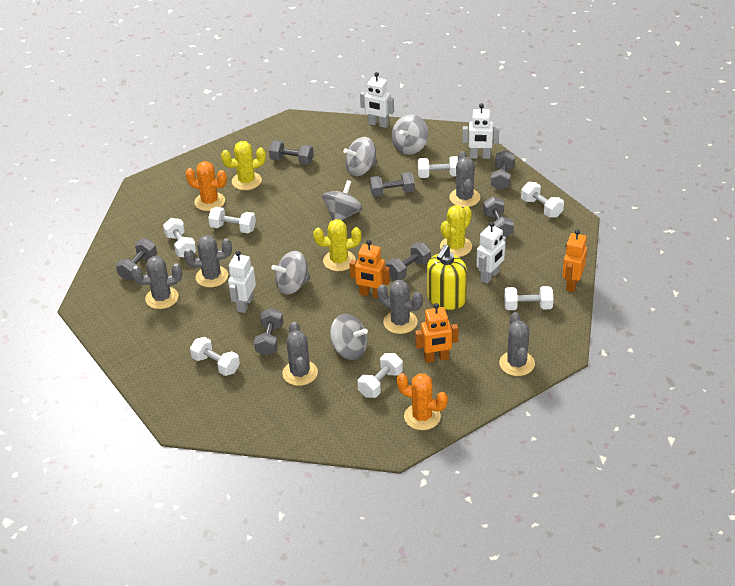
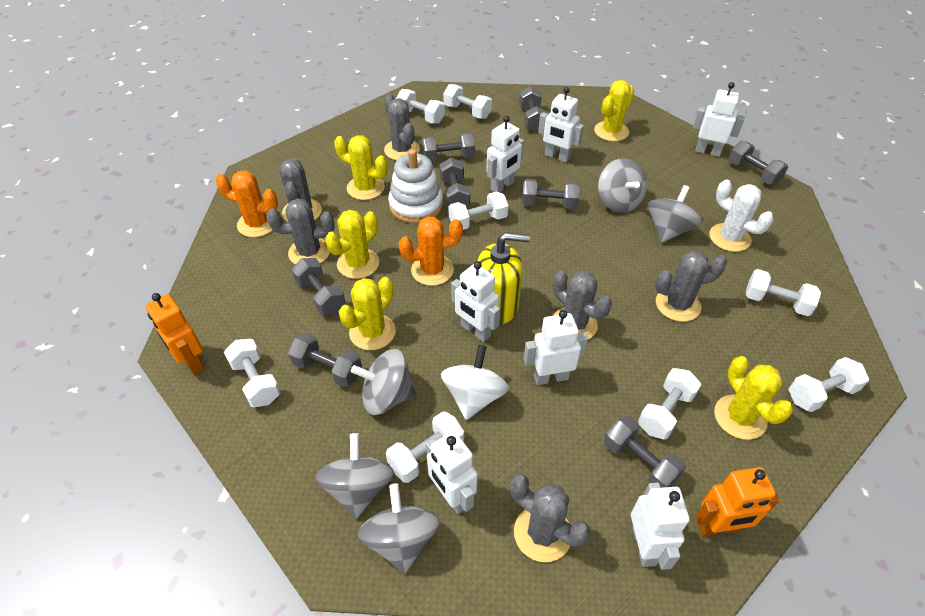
grey dumbbell: [116,238,157,280] [254,308,283,356] [269,140,314,165] [370,172,415,197] [386,243,431,280] [483,196,514,237] [491,150,515,190] = 7 -> [288,333,362,387] [291,258,345,315] [422,133,475,161] [439,158,470,207] [519,86,547,132] [522,179,579,209] [604,416,686,488] [728,140,788,185] = 8
orange robot: [349,240,390,298] [415,303,458,363] [562,229,587,292] = 3 -> [145,293,204,374] [696,467,780,536] = 2
white cactus: none = 0 -> [709,180,774,252] = 1
white dumbbell: [163,218,197,257] [190,337,240,376] [208,207,256,233] [358,353,403,398] [418,156,458,178] [504,286,553,310] [521,182,564,218] = 7 -> [224,339,280,407] [386,411,464,483] [396,89,445,124] [443,84,492,119] [449,191,509,230] [638,368,701,439] [746,269,821,316] [789,357,869,412] = 8
white robot: [228,251,256,313] [360,72,394,128] [463,103,499,159] [476,222,506,284] = 4 -> [426,431,478,514] [451,261,500,342] [486,116,524,192] [524,310,588,385] [538,87,584,163] [631,482,689,570] [693,82,745,157] = 7
white spinning top: none = 0 -> [441,345,509,420] = 1
white stacking toy: none = 0 -> [388,149,443,223] = 1
yellow cactus: [221,141,266,190] [313,219,361,271] [440,205,472,257] = 3 -> [325,210,379,279] [334,135,388,200] [339,277,396,350] [594,80,634,141] [714,356,793,440] = 5

